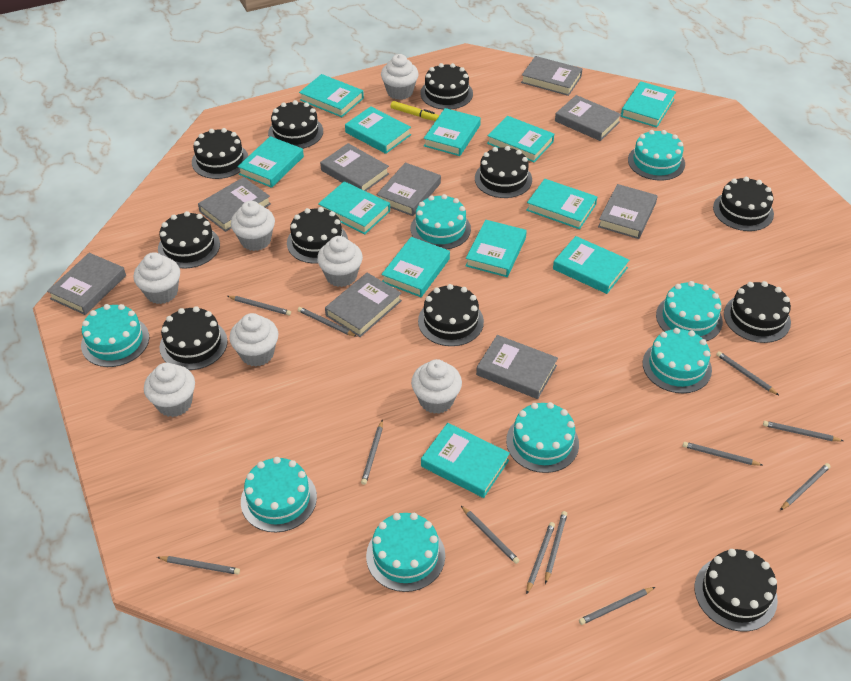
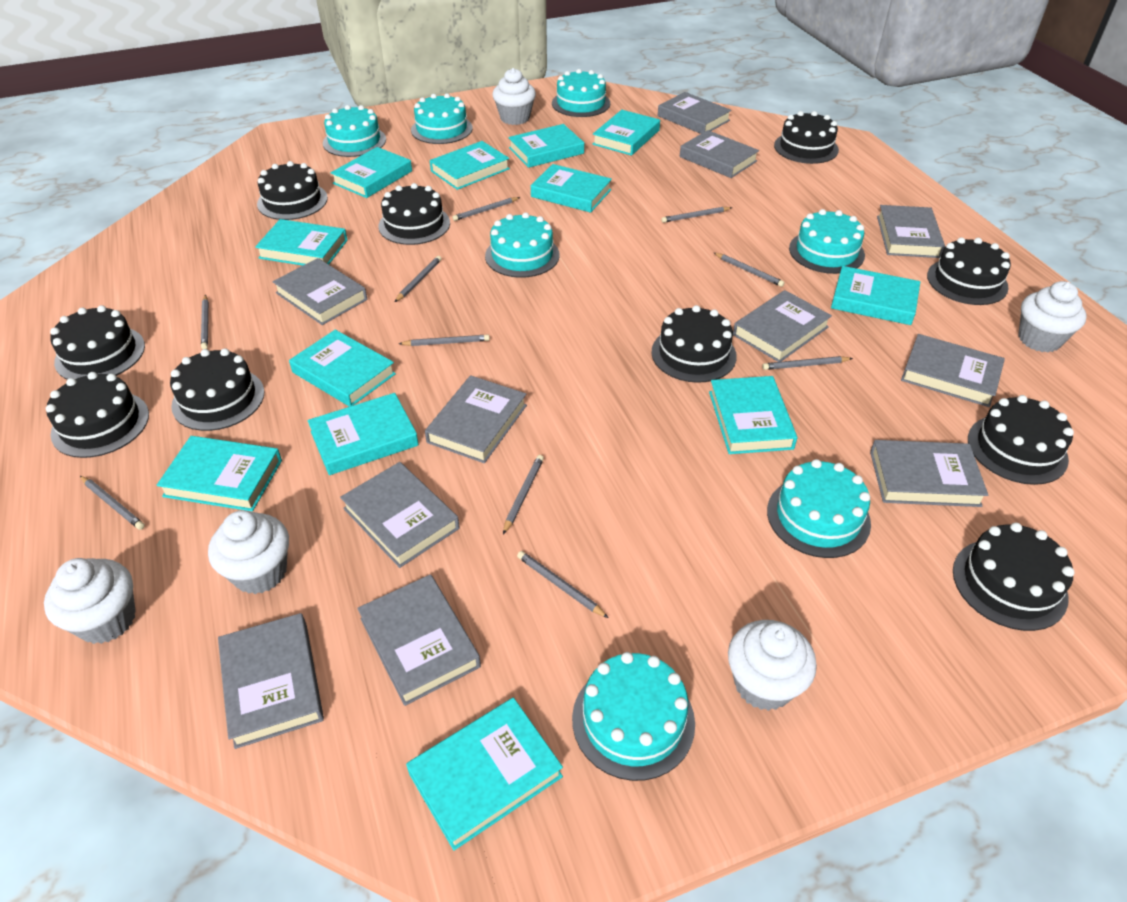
black cake: [158,211,220,269] [160,306,228,370] [192,128,248,179] [268,100,323,149] [287,207,348,264] [418,284,484,346] [420,63,473,110] [475,146,532,198] [694,549,778,632] [713,177,774,231] [724,281,791,343] = 11 -> [46,372,149,458] [50,305,145,380] [170,348,264,431] [257,161,328,220] [378,183,450,245] [651,305,737,383] [774,111,839,164] [927,237,1011,305] [953,522,1075,631] [968,395,1074,485] = 10
grey book: [47,253,126,315] [198,177,271,232] [320,143,389,191] [325,273,402,337] [376,162,441,216] [476,335,558,399] [521,56,583,96] [555,95,622,141] [598,184,658,239] = 9 -> [218,613,324,749] [272,258,367,325] [340,462,460,568] [357,574,481,706] [425,375,527,463] [658,92,732,134] [680,130,759,178] [733,290,832,362] [870,440,988,507] [877,205,945,258] [901,334,1005,407] = 11
grey pencil: [157,556,240,575] [228,296,291,315] [298,307,357,337] [361,420,383,485] [461,506,520,564] [526,522,555,595] [545,511,567,584] [579,587,655,625] [683,442,762,466] [716,351,779,395] [763,421,843,441] [780,463,831,510] = 12 -> [80,476,145,530] [201,295,209,349] [395,256,442,302] [399,335,490,346] [453,197,520,221] [503,455,544,534] [517,551,608,618] [661,207,732,223] [714,253,784,287] [762,356,853,370] = 10
turquoise cake: [81,304,149,367] [241,457,317,532] [366,513,445,592] [411,194,471,249] [506,402,579,473] [628,130,685,181] [643,328,712,393] [656,281,723,341] = 8 -> [323,105,386,157] [411,93,473,144] [485,212,560,278] [552,69,610,117] [572,652,695,781] [767,459,871,558] [789,209,865,274] = 7
white cupcake: [133,252,180,304] [144,363,195,417] [229,313,278,367] [231,201,275,251] [317,236,363,287] [381,54,419,100] [411,359,462,414] = 7 -> [44,558,136,644] [208,510,289,594] [492,68,536,125] [728,620,817,711] [1018,281,1087,352] = 5
yellow marker: [391,101,439,121] = 1 -> none = 0

